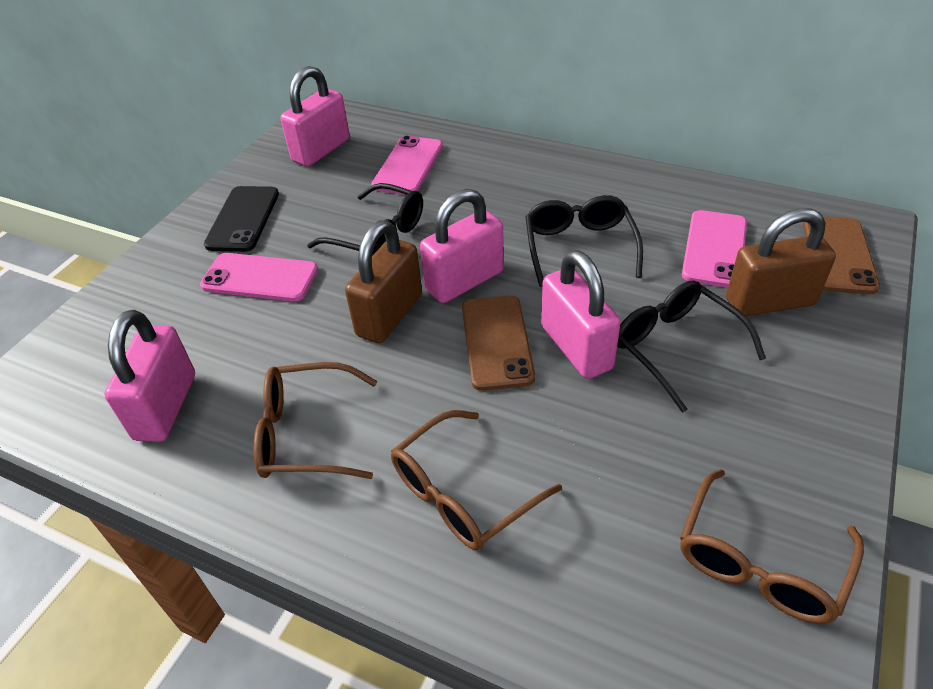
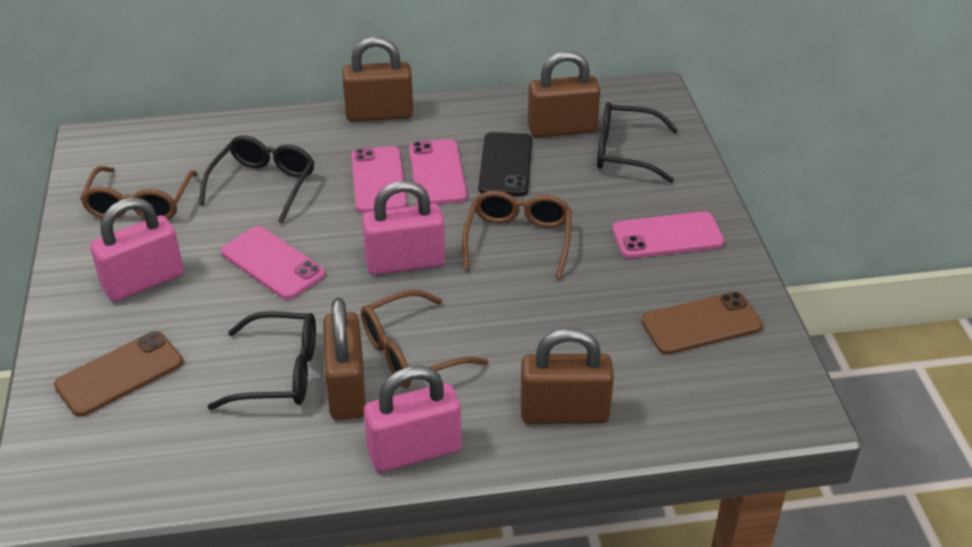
brown padlock: [345,220,422,343] [726,208,836,316] = 2 -> [323,298,366,420] [342,36,413,122] [520,328,614,424] [528,51,600,138] = 4
pink padlock: [104,310,195,442] [281,66,350,167] [420,189,504,303] [541,250,621,379] = 4 -> [90,197,184,302] [362,181,445,275] [364,365,461,472] = 3
pink phone: [200,253,318,302] [371,135,443,195] [682,210,747,288] = 3 -> [221,226,325,299] [351,146,407,213] [409,139,467,204] [612,211,724,258] = 4

